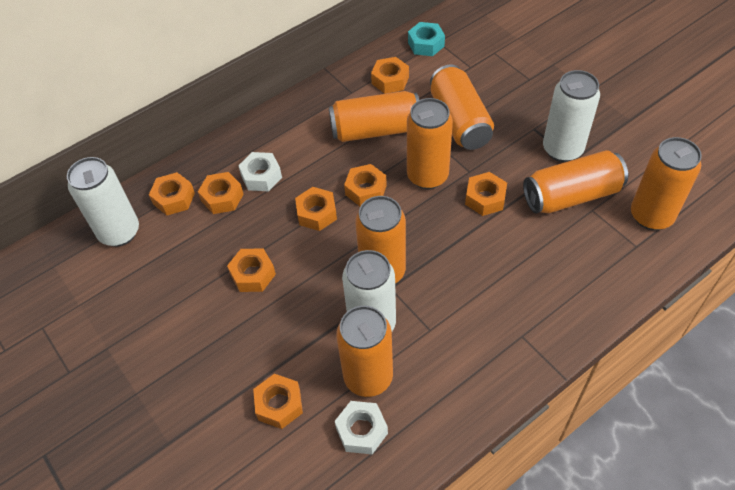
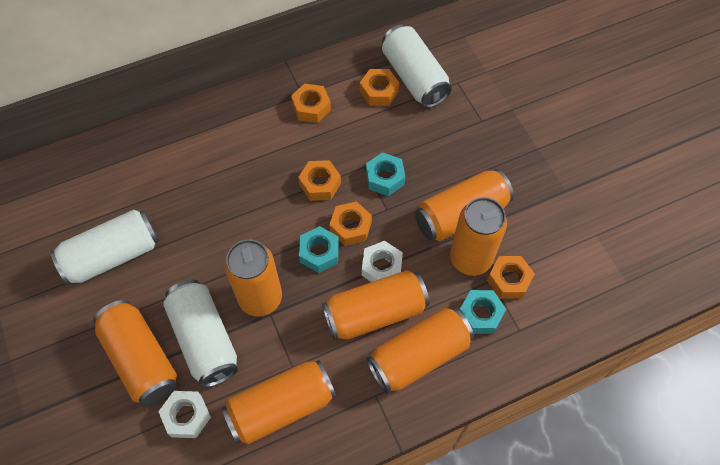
orange nut: [149,172,195,215] [198,172,244,214] [227,248,276,292] [253,374,303,429] [295,187,337,231] [344,164,387,206] [371,57,409,94] [465,172,507,216] = 8 -> [291,83,331,123] [298,160,341,201] [329,202,372,246] [360,69,399,106] [487,256,535,299] = 5
turquoise nut: [408,22,445,56] = 1 -> [299,226,339,273] [366,152,405,196] [460,290,506,334] = 3

